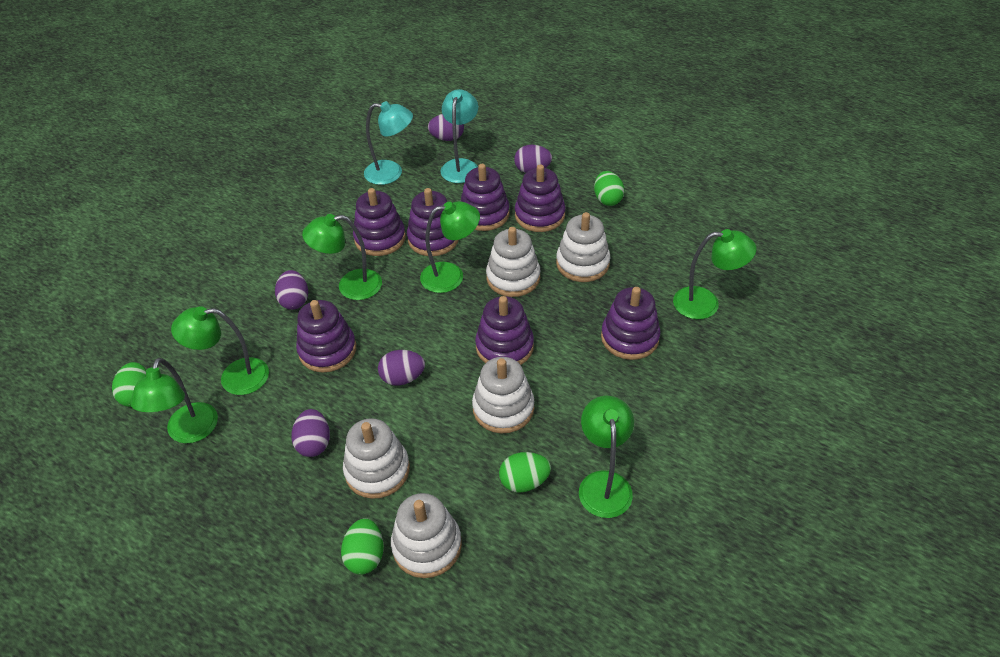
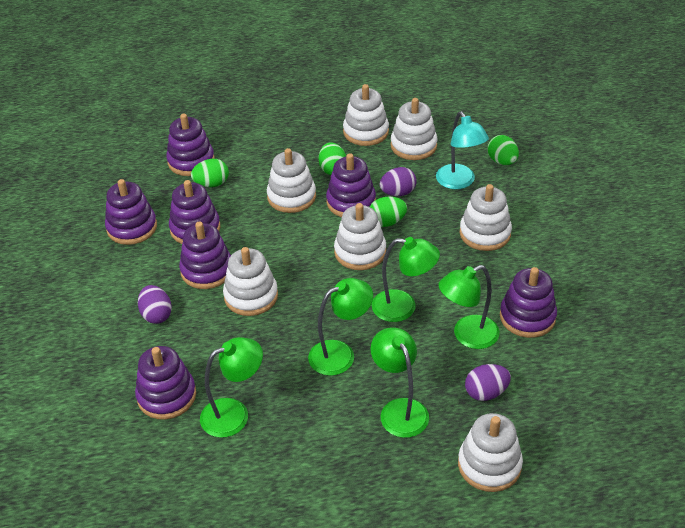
green lamp: [130,358,218,443] [171,306,269,395] [302,214,382,300] [420,201,480,293] [579,396,634,518] [673,229,756,319] = 6 -> [200,337,263,438] [308,278,373,376] [371,327,429,438] [372,237,440,322] [439,265,500,349] = 5
purple egg: [275,270,308,310] [291,409,330,457] [378,350,425,386] [428,114,464,141] [514,145,552,173] = 5 -> [138,285,172,324] [379,167,416,196] [465,364,511,401] = 3
turquoise lamp: [364,101,413,185] [441,89,478,183] = 2 -> [436,112,489,189] = 1
white stacking toy: [343,418,410,499] [391,493,462,578] [472,357,534,433] [486,227,540,297] [556,212,610,282] = 5 -> [223,247,278,316] [267,148,316,213] [334,203,386,270] [343,84,389,146] [391,98,438,160] [458,413,523,492] [460,184,512,251] = 7

